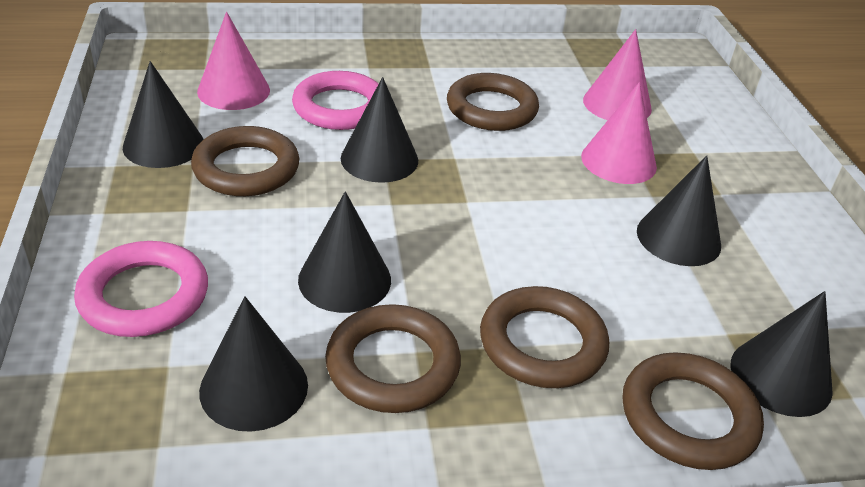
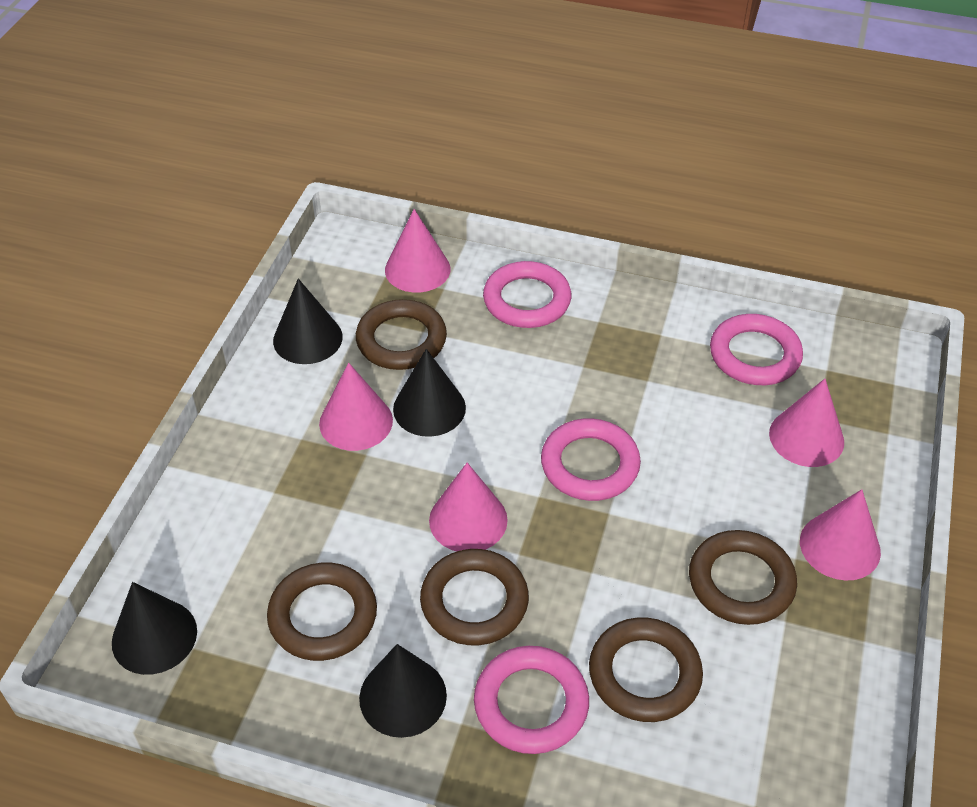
black cone: [123,61,204,168] [199,296,308,432] [298,191,391,313] [341,77,418,183] [637,155,721,266] [730,291,833,417] = 6 -> [112,582,197,675] [273,278,342,364] [359,644,447,738] [393,349,466,437] = 4
pink cone: [197,12,270,110] [581,82,657,184] [583,29,652,120] = 3 -> [319,363,393,451] [385,209,450,293] [429,462,508,551] [769,379,844,467] [800,489,881,581] = 5
pink ring: [74,241,208,337] [292,71,379,130] = 2 -> [474,646,589,754] [483,261,571,328] [541,418,641,501] [710,314,803,385] = 4

